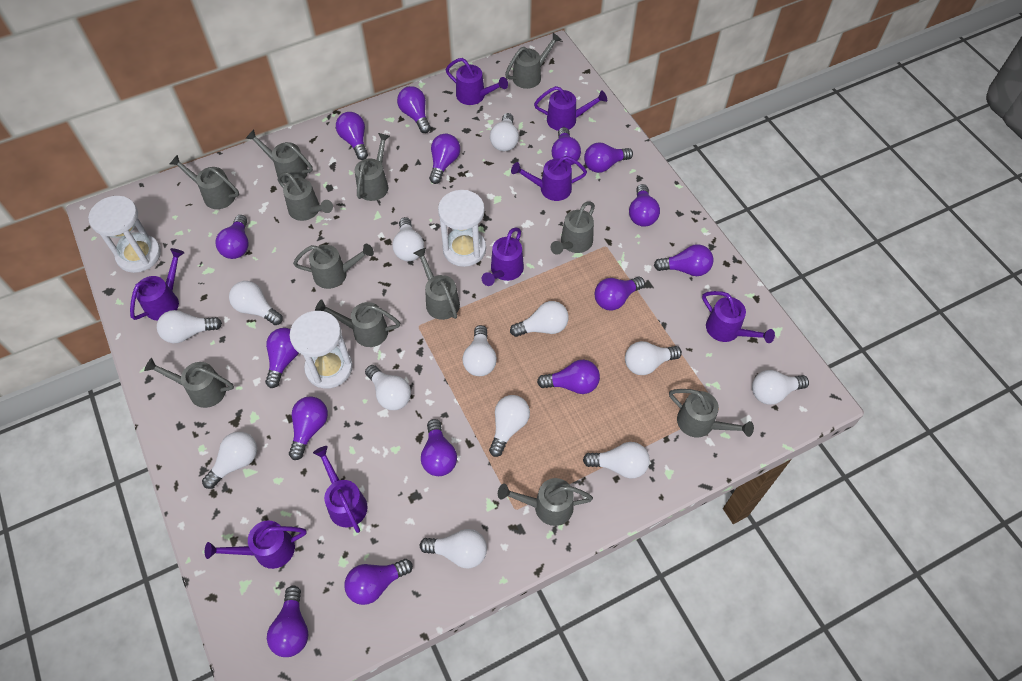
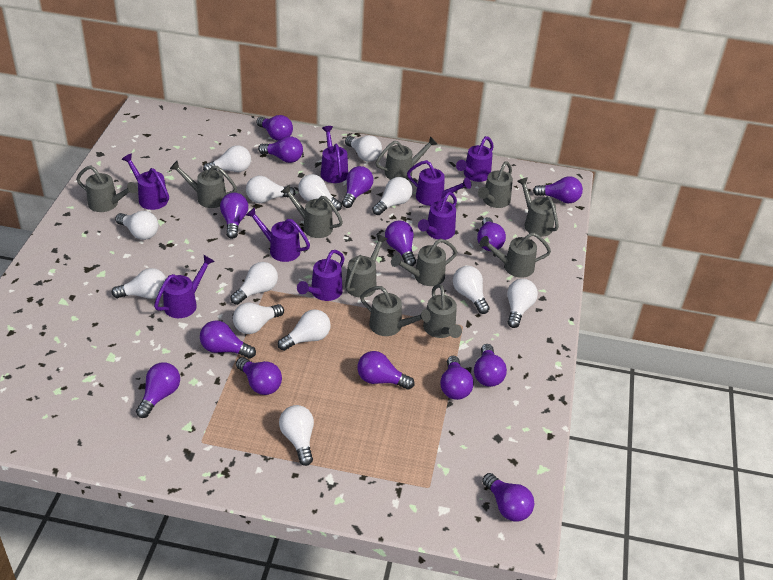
grey watering can: [144,358,234,408] [170,155,239,209] [245,130,313,184] [278,172,333,221] [293,244,374,289] [315,299,400,347] [355,133,390,201] [414,248,460,320] [498,478,593,526] [505,33,562,89] [551,201,595,255] [669,389,754,438] = 12 -> [76,165,137,212] [170,161,237,208] [281,185,343,238] [345,234,388,298] [360,286,431,336] [375,136,437,180] [391,239,457,286] [423,284,462,338] [478,161,513,208] [479,233,551,278] [517,177,559,237] = 11
purple light bulb: [215,215,249,259] [265,328,299,388] [267,585,309,657] [289,396,328,460] [336,112,368,160] [345,559,413,605] [397,86,431,133] [421,419,457,476] [429,133,460,184] [537,360,600,394] [551,127,581,165] [584,142,633,173] [595,277,645,310] [629,184,660,227] [654,244,713,276] = 15 -> [136,362,180,418] [200,320,256,359] [220,193,248,239] [236,357,282,395] [256,115,293,141] [258,136,303,163] [342,166,373,208] [357,351,414,390] [385,221,416,266] [440,356,474,400] [474,344,507,387] [477,217,506,251] [482,473,534,521] [533,176,583,203] = 14
white hourglass: [88,196,161,273] [289,311,353,388] [438,190,486,267] = 3 -> none = 0

